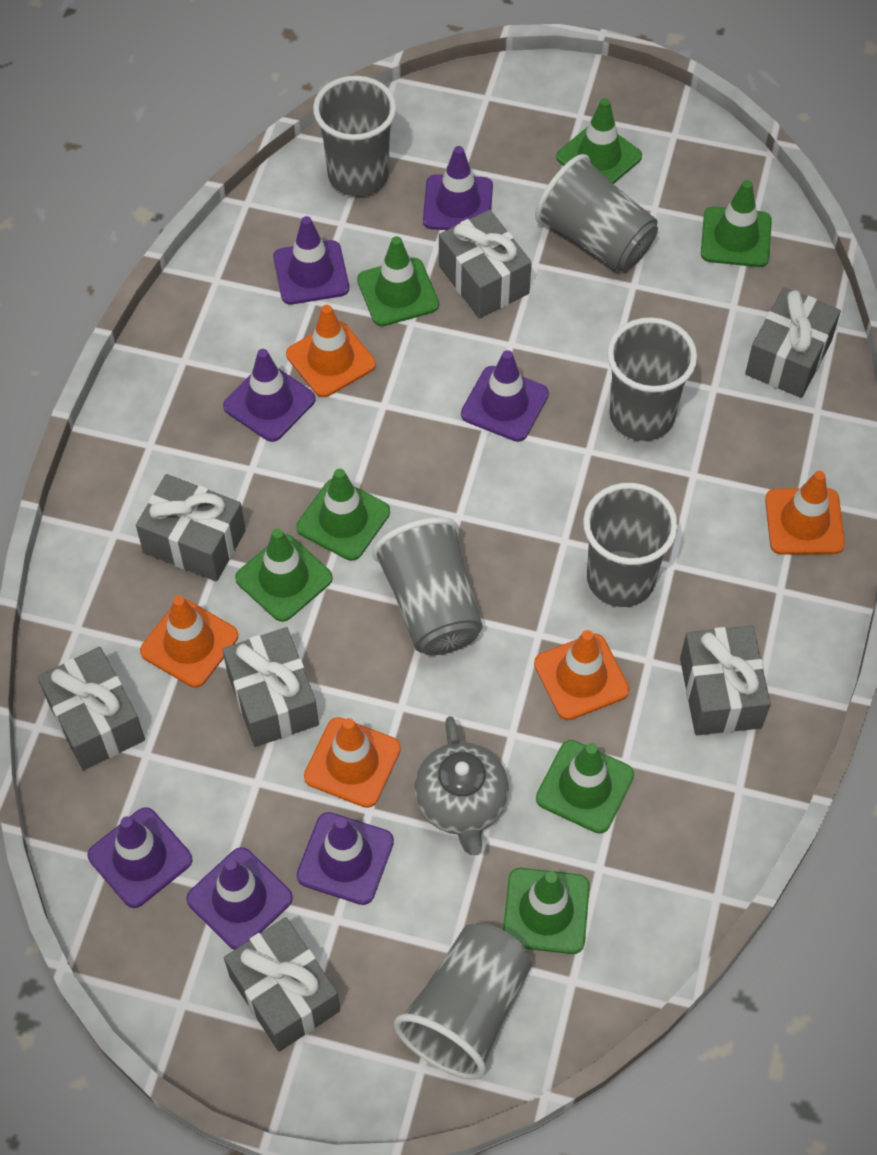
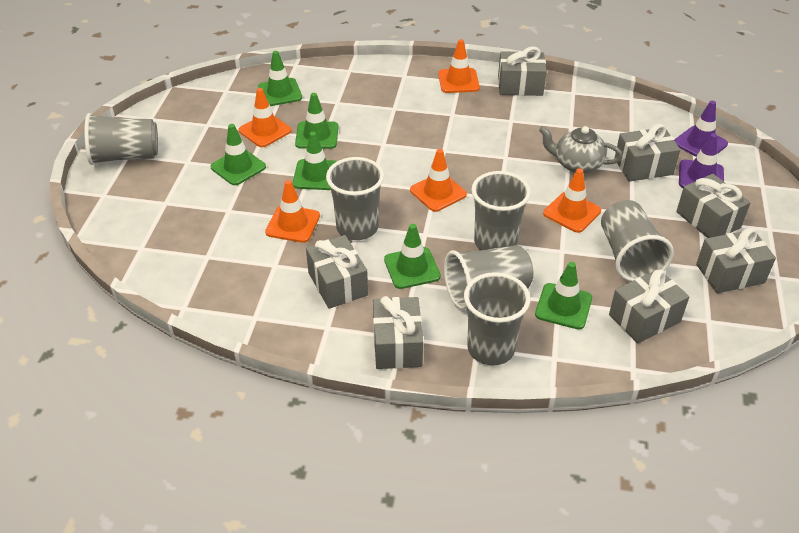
green traffic cone: [235,529,333,622] [297,469,390,561] [357,236,439,326] [503,868,590,954] [536,740,634,834] [556,98,642,184] [701,180,772,267] = 7 -> [210,124,266,185] [258,51,302,106] [293,132,337,190] [295,93,339,149] [384,224,441,289] [535,262,592,329] = 6
purple traffic cone: [88,807,193,908] [186,847,293,950] [223,349,316,442] [273,216,349,304] [296,812,394,905] [423,146,493,230] [461,350,549,442] = 7 -> [674,101,728,157] [679,133,724,188] = 2

